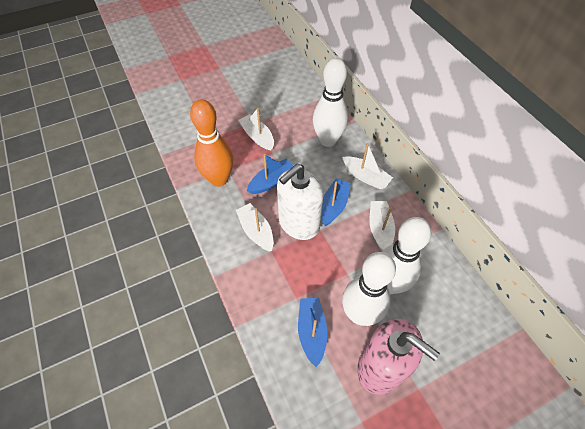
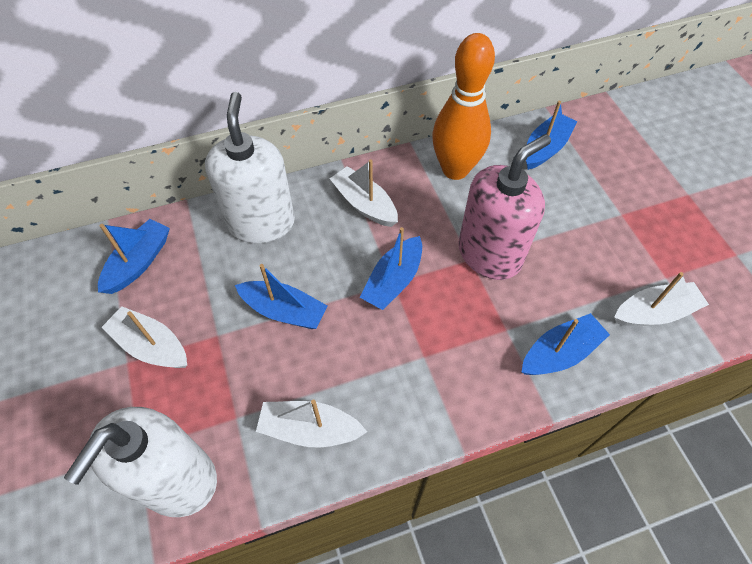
blue boat: [247,154,294,194] [298,297,327,367] [321,179,351,226] = 3 -> [98,219,170,294] [235,264,328,329] [360,227,422,310] [522,313,610,375] [526,101,577,170] = 5
white bowling pin: [313,58,348,147] [342,252,396,326] [381,217,431,294] = 3 -> none = 0
white soap dispenser: [277,164,324,240] = 1 -> [64,407,217,517] [205,92,295,243] = 2

